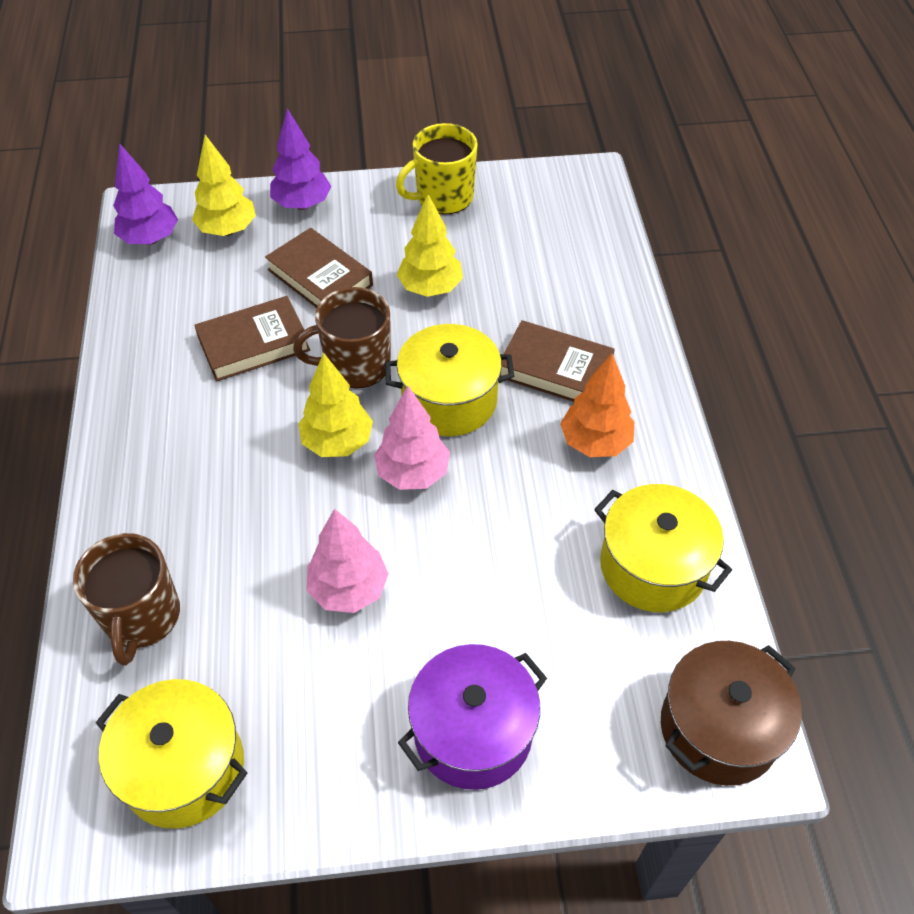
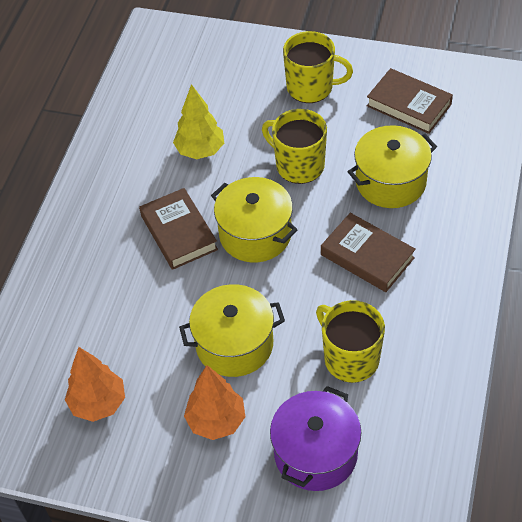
brown mug: [73,533,180,666] [293,287,391,388] = 2 -> none = 0
brown pot: [661,641,802,786] = 1 -> none = 0
orange tree: [560,353,634,457] = 1 -> [65,347,125,422] [184,365,245,440] = 2
pink tree: [307,509,389,613] [374,385,450,490] = 2 -> none = 0
purple tree: [113,143,178,245] [270,108,331,210] = 2 -> none = 0
yellow mug: [396,123,478,215] = 1 -> [262,109,327,184] [283,31,353,103] [316,300,385,383] = 3
yellow tree: [192,135,256,236] [298,353,373,457] [397,194,463,297] = 3 -> [173,84,224,159] = 1

